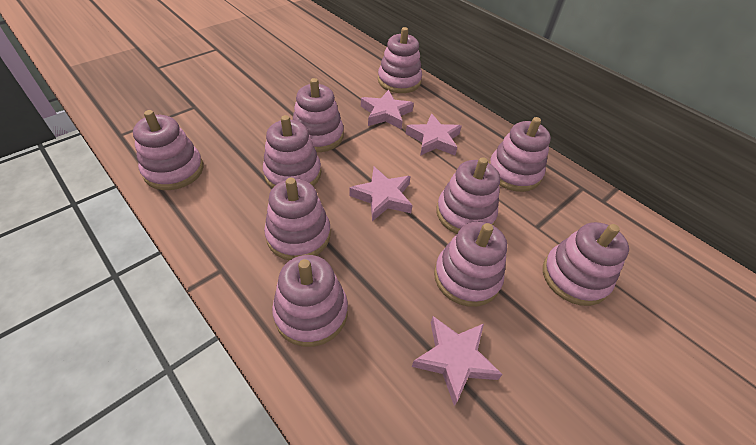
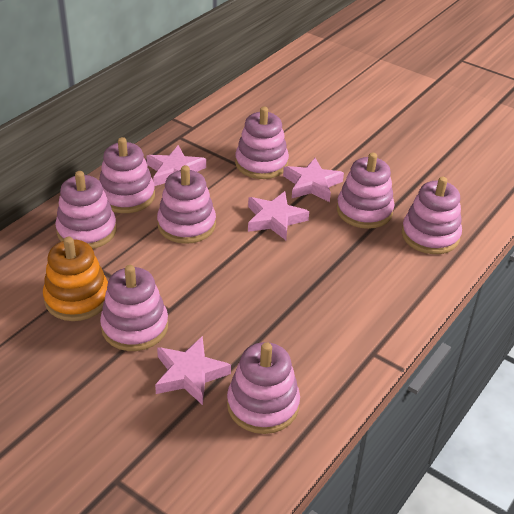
orange stacking toy: none = 0 -> [43,237,108,321] = 1
pink stacking toy: [133,110,203,190] [263,115,321,188] [264,178,331,261] [272,255,348,347] [293,78,344,152] [378,27,422,93] [434,221,507,307] [437,157,500,234] [489,117,551,192] [543,222,629,306] = 10 -> [55,171,117,249] [99,137,155,213] [100,265,168,351] [157,165,216,244] [227,342,300,434] [235,107,289,179] [337,152,394,229] [402,177,462,254] = 8

